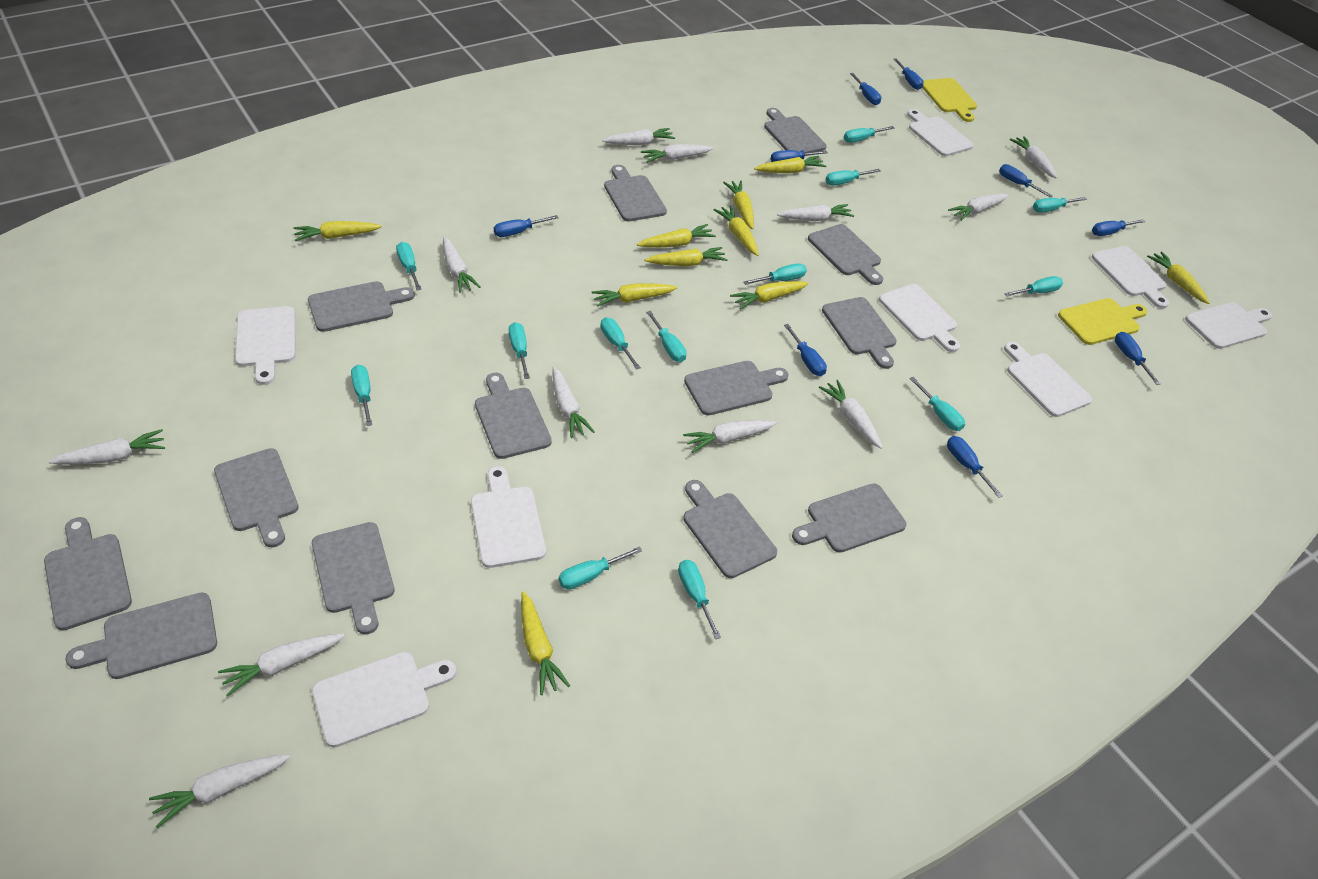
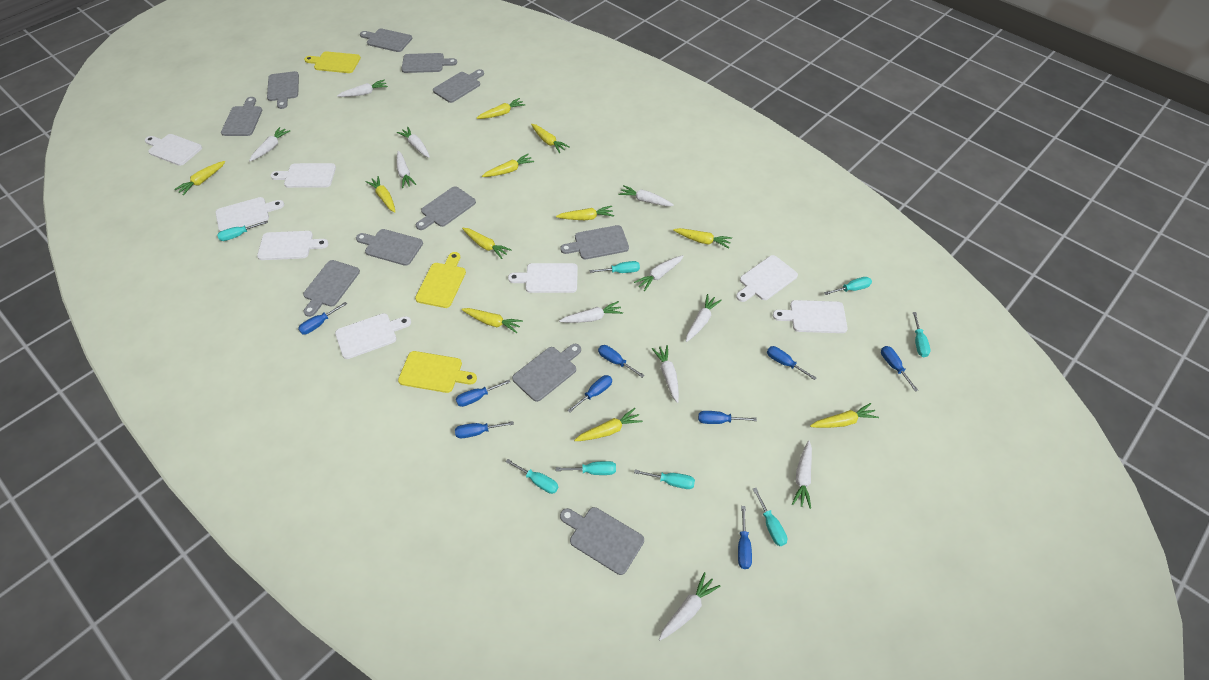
grey cutting board: [44,517,132,630] [66,592,217,679] [214,448,299,548] [308,281,415,332] [312,522,395,635] [475,373,552,459] [604,165,667,222] [683,480,777,578] [684,361,789,415] [764,108,827,153] [792,483,906,553] [808,224,883,285] [822,297,897,369] = 13 -> [221,97,262,136] [267,71,299,109] [303,260,360,317] [356,229,423,266] [360,29,412,52] [401,53,457,73] [416,186,476,230] [433,69,484,103] [512,344,581,402] [560,225,629,259] [560,507,644,575] = 11
turquoise screwdriver: [351,365,372,426] [396,242,421,290] [509,322,530,379] [559,546,643,589] [600,317,641,370] [646,311,687,362] [678,560,721,639] [744,263,807,285] [826,169,881,186] [844,126,895,143] [910,377,965,431] [1004,276,1063,296] [1033,197,1087,213] = 13 -> [217,221,268,241] [506,459,559,494] [556,461,616,475] [590,261,640,273] [634,470,695,489] [753,488,787,546] [824,277,872,295] [913,312,930,357] = 8
white carrot: [48,429,165,465] [149,754,290,828] [218,633,345,697] [443,237,481,293] [552,367,595,438] [602,128,675,145] [641,144,713,163] [683,420,776,453] [777,204,854,221] [819,380,883,449] [948,194,1009,221] [1010,136,1057,178] = 12 -> [249,127,290,161] [337,80,388,97] [396,151,416,188] [397,127,430,158] [559,301,623,323] [618,185,674,206] [634,255,683,291] [652,345,679,403] [659,572,720,640] [686,294,722,342] [792,441,812,509] = 11
yellow carrot: [294,221,382,241] [521,591,570,695] [592,284,677,307] [637,224,716,247] [645,247,728,266] [713,205,759,256] [723,180,754,229] [730,281,809,309] [754,156,826,173] [1147,252,1210,304] = 10 -> [174,161,225,195] [365,176,395,213] [462,228,511,259] [462,308,523,333] [477,98,525,119] [482,154,534,177] [531,124,570,153] [556,206,614,220] [574,408,643,441] [673,228,732,248] [810,403,879,428] = 11
yellow cutting board: [922,78,977,122] [1058,298,1148,345] = 2 -> [304,51,361,73] [398,351,477,393] [415,252,466,308] = 3

